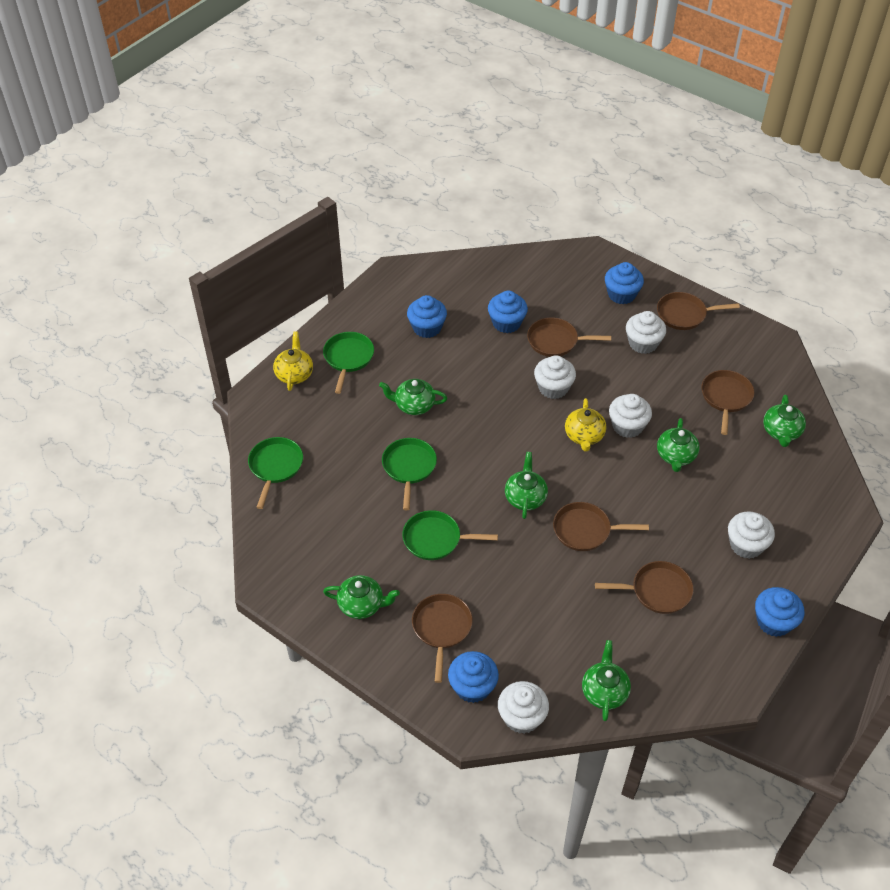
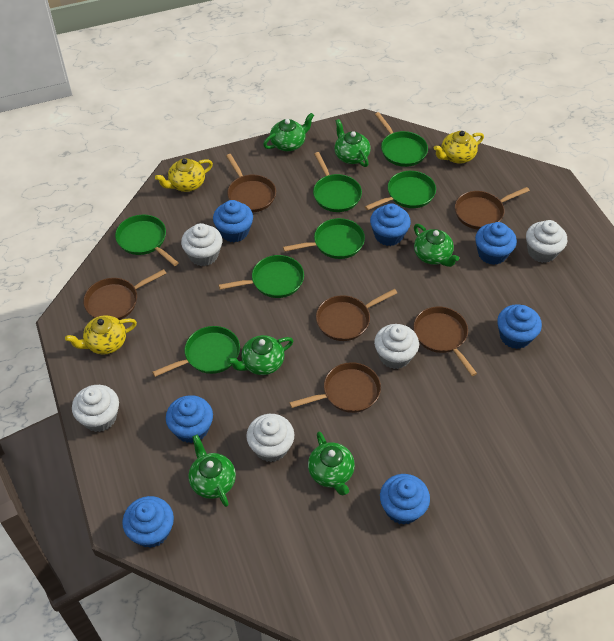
blue cupcake: [407,295,447,338] [448,651,499,703] [488,291,528,333] [605,262,644,304] [755,587,804,637] = 5 -> [122,496,174,548] [166,395,213,443] [213,200,253,242] [370,203,411,246] [380,474,430,525] [475,222,517,265] [497,304,542,349] = 7
green pan: [248,437,303,509] [323,332,374,394] [382,438,437,510] [402,510,498,560] = 4 -> [115,215,179,266] [152,326,240,377] [218,255,304,298] [283,218,365,259] [313,152,362,212] [365,171,436,210] [375,112,428,167] = 7
yellow teapot: [273,331,313,391] [565,398,606,452] = 2 -> [65,315,137,355] [155,158,213,192] [434,131,484,164] = 3

